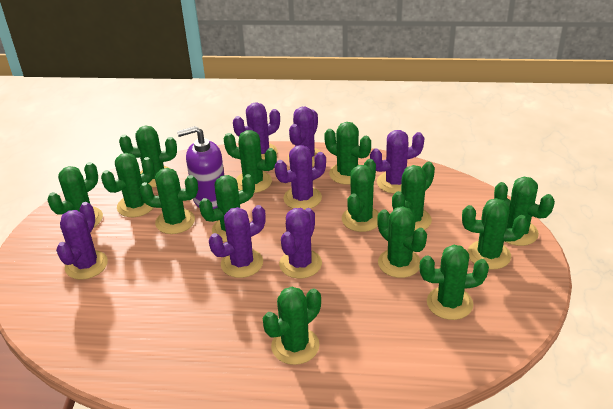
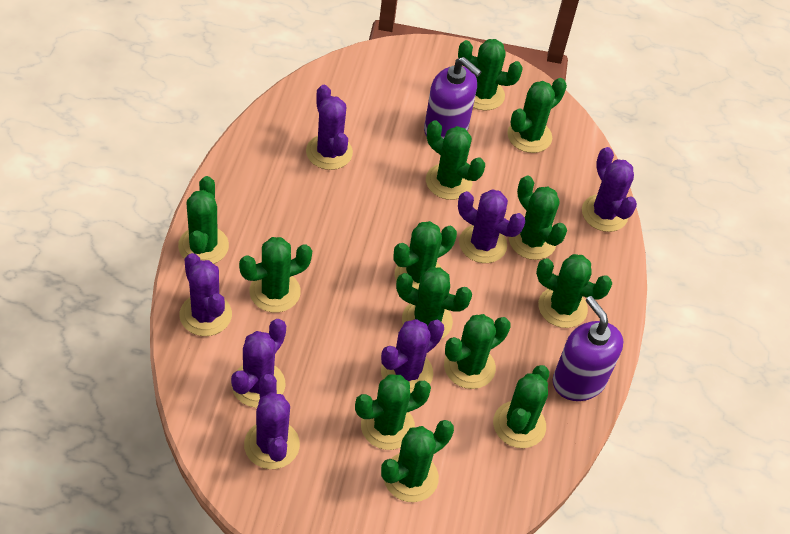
green cactus: [48,162,103,227] [101,153,155,217] [119,126,177,187] [139,168,198,234] [199,174,255,242] [224,130,277,193] [263,287,321,365] [324,122,371,185] [342,159,379,232] [377,206,427,278] [392,162,435,230] [420,245,489,320] [462,198,528,270] [494,177,555,246] = 14 -> [178,176,229,264] [239,237,312,313] [355,374,431,450] [381,420,454,502] [393,221,457,289] [396,267,472,339] [426,120,485,200] [444,314,511,389] [458,39,523,110] [493,365,549,448] [507,78,567,153] [509,176,567,260] [536,254,612,328] = 13
purple soap dispenser: [177,126,225,209] = 1 -> [424,57,482,139] [553,296,623,401] = 2

